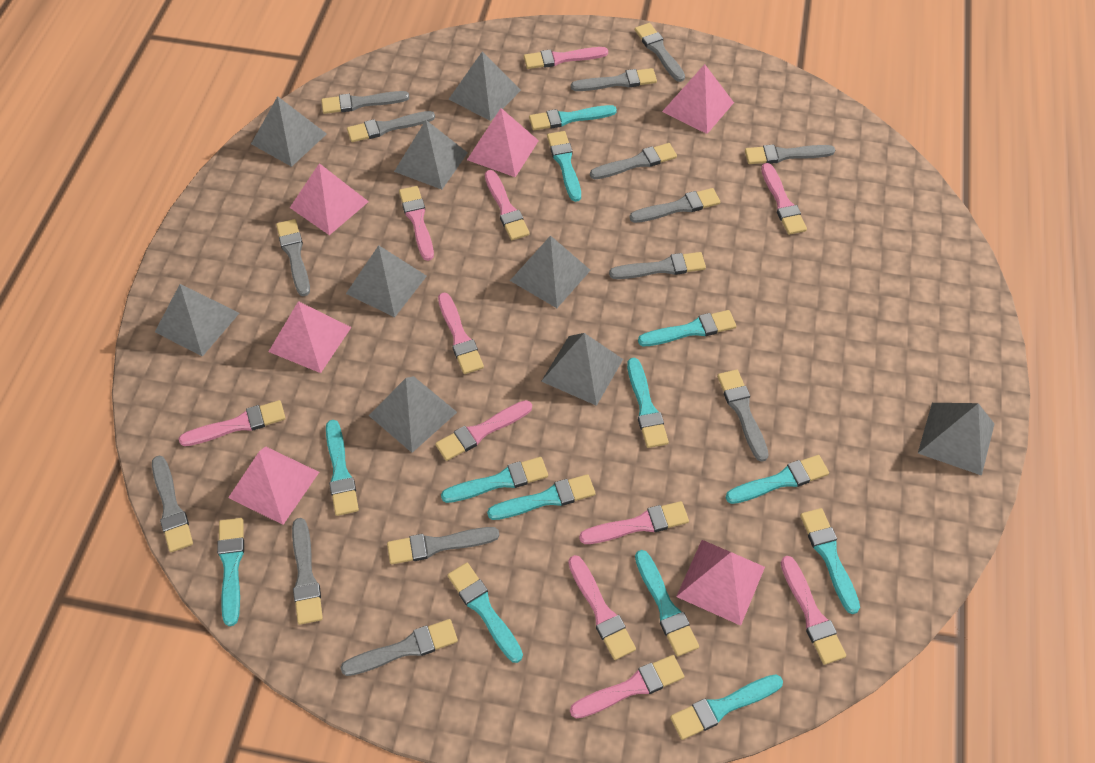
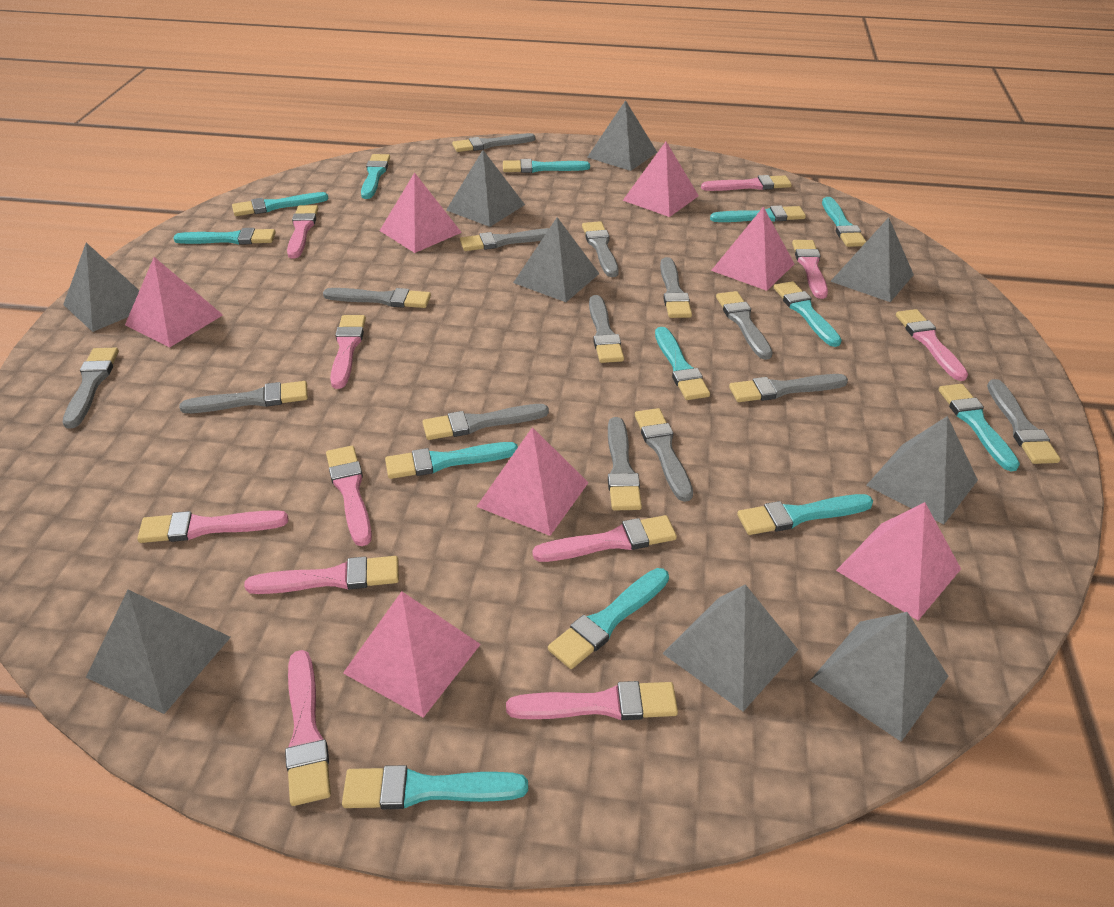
pink pyramid: [228,446,319,525] [269,301,351,373] [290,163,369,235] [467,108,539,177] [662,64,734,134] [676,540,765,626] = 6 -> [125,257,223,347] [343,591,481,718] [380,172,462,253] [476,427,588,536] [623,142,699,217] [711,207,794,291] [836,502,961,620] = 7

